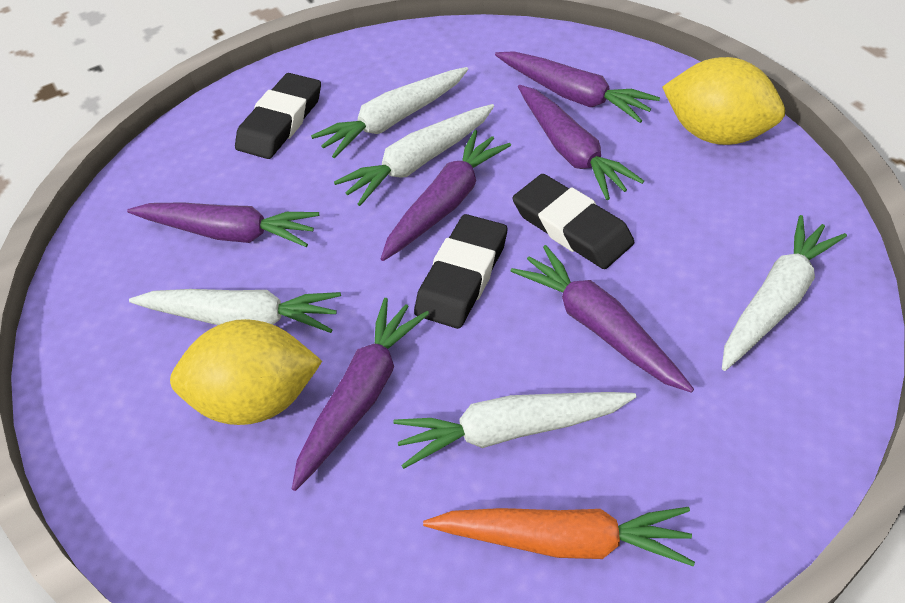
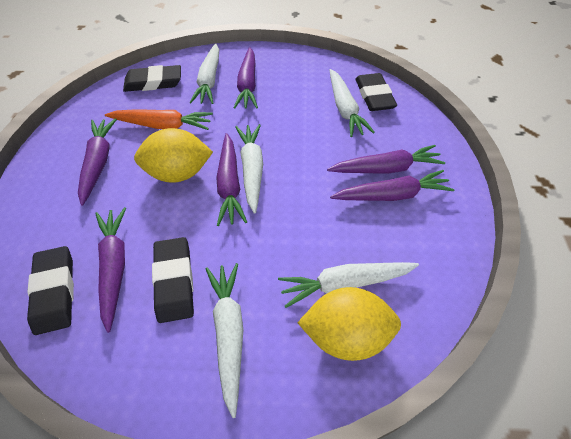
black eraser: [235,73,321,159] [414,214,507,329] [512,174,634,269] = 3 -> [27,246,74,335] [123,65,181,92] [152,237,194,323] [355,73,397,111] = 4

